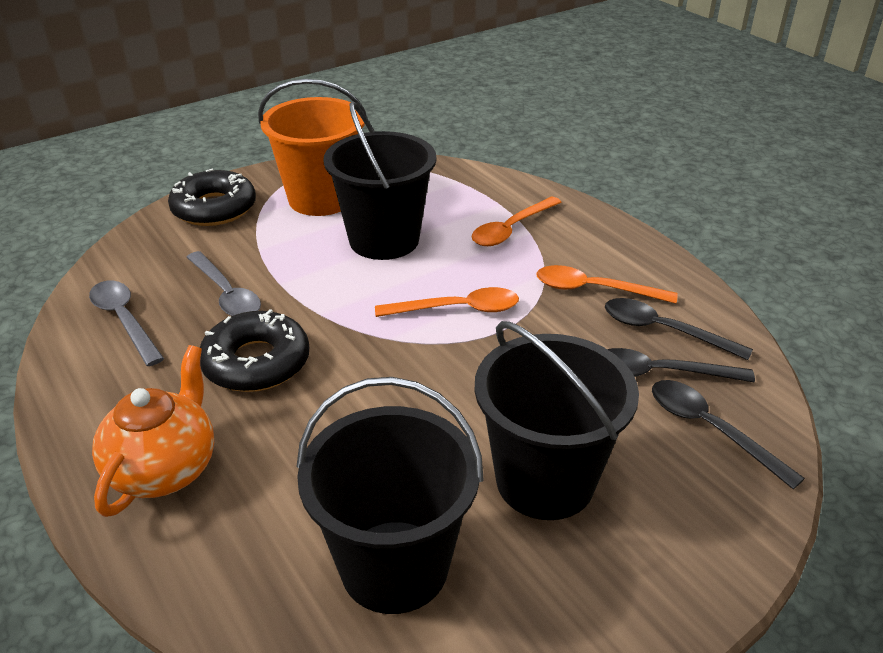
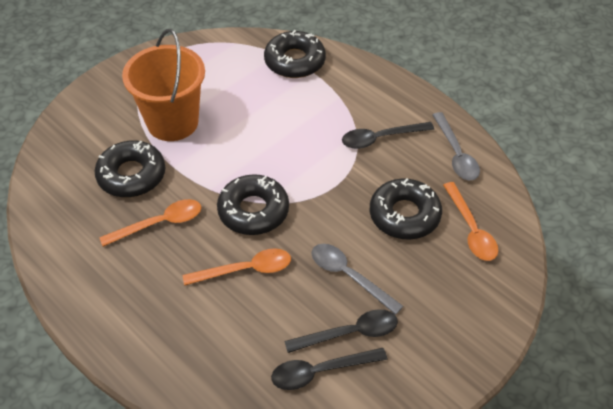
black bucket: [296,377,484,614] [324,101,436,260] [475,321,639,520] = 3 -> none = 0
black donut: [168,168,256,226] [200,309,309,392] = 2 -> [95,140,165,197] [217,174,289,235] [264,30,326,78] [370,178,442,240] = 4
orange teapot: [92,345,214,517] = 1 -> none = 0

